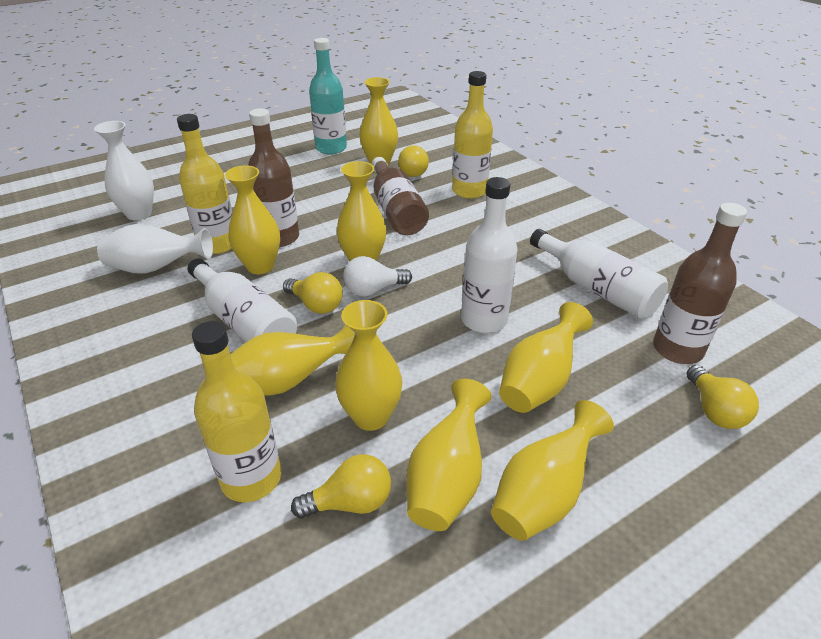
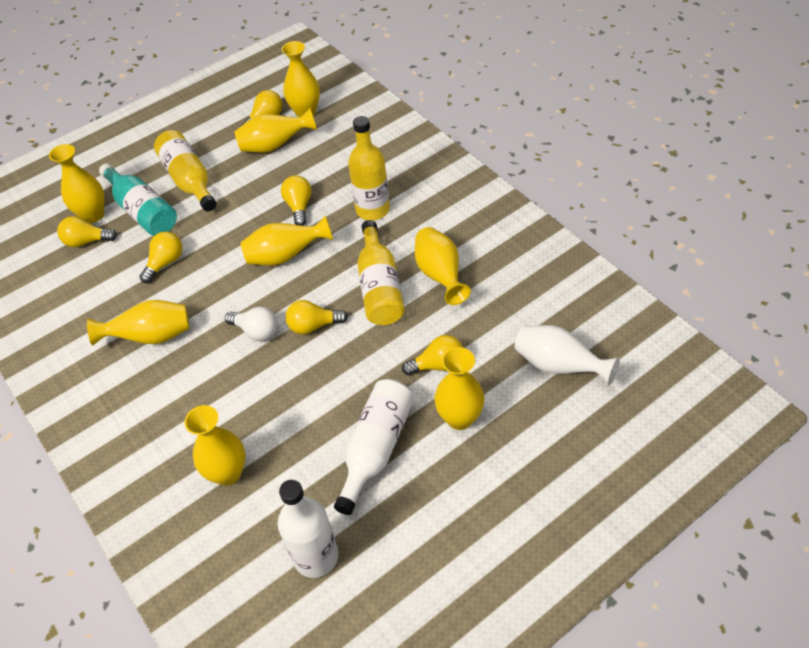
brown bottle: [248,109,299,247] [372,157,429,235] [653,203,747,364] = 3 -> none = 0
white bottle: [188,258,297,342] [461,177,517,333] [530,229,668,319] = 3 -> [278,480,339,578] [334,379,414,515] = 2
white vase: [94,121,154,220] [97,223,213,274] = 2 -> [515,325,620,386] = 1
yellow light bulb: [283,272,343,314] [291,454,391,519] [398,145,429,177] [687,365,759,429] = 4 -> [57,216,117,247] [140,232,182,283] [242,90,283,125] [281,175,312,226] [286,300,348,334] [402,335,463,375] = 6

